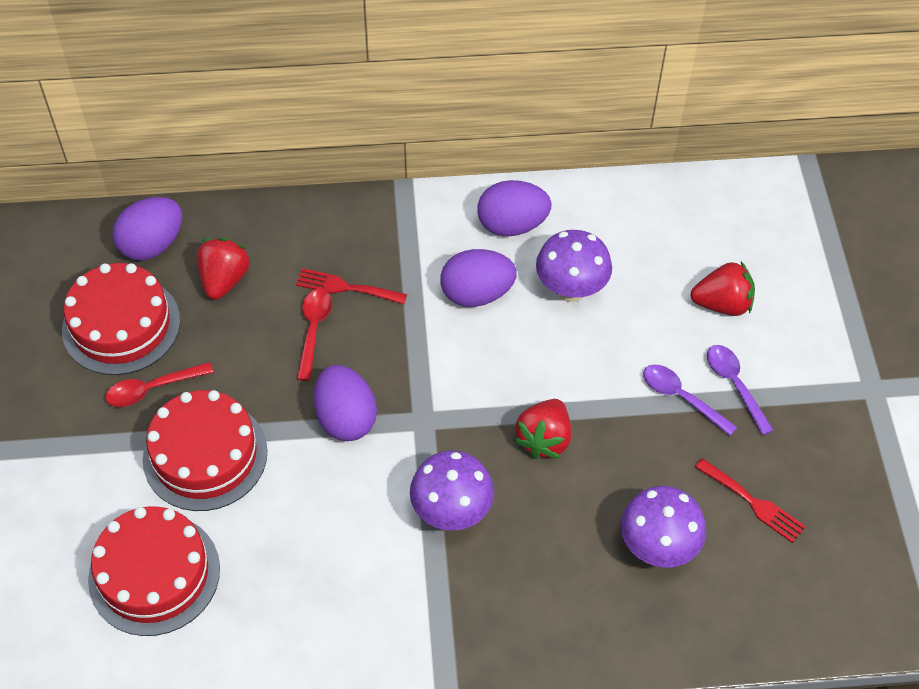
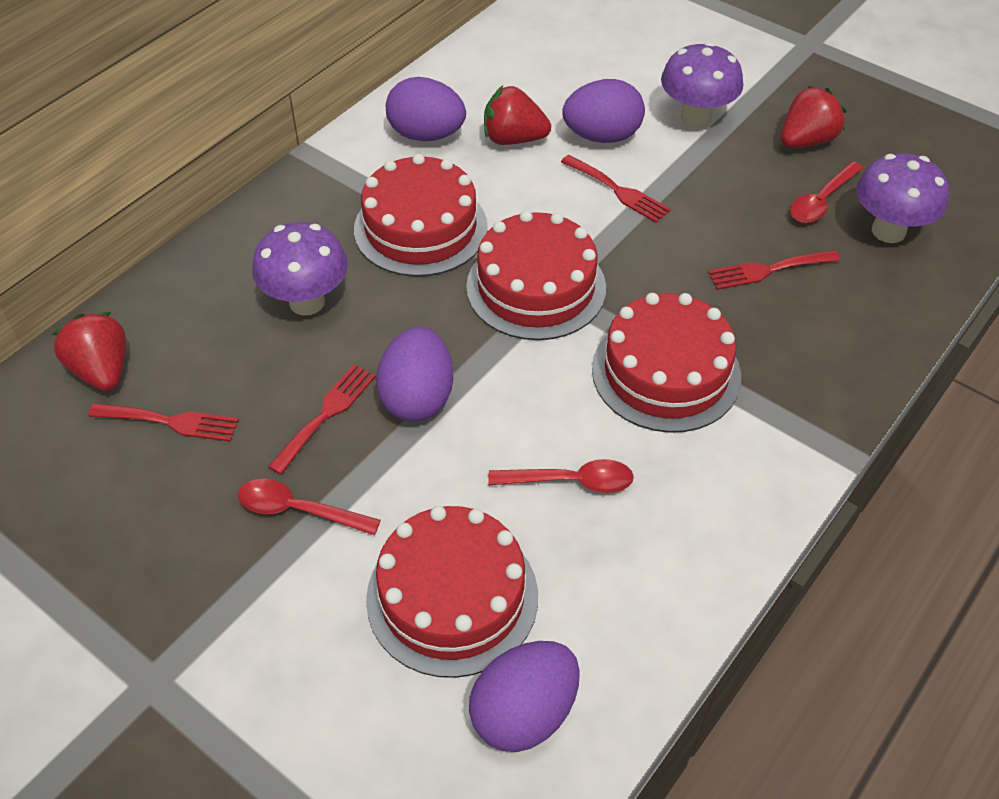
purple spoon: [643,365,737,436] [707,345,774,435] = 2 -> none = 0
red cake: [62,263,180,375] [88,506,220,636] [142,390,268,511] = 3 -> [354,154,488,277] [366,506,538,678] [466,211,606,340] [592,293,741,433] = 4
red fork: [296,268,407,304] [695,458,806,543] = 2 -> [89,403,239,442] [268,364,376,475] [561,155,671,223] [708,250,840,290] = 4
red spoon: [106,362,214,407] [297,289,332,381] = 2 -> [238,479,381,535] [488,459,634,493] [790,161,863,223] = 3

